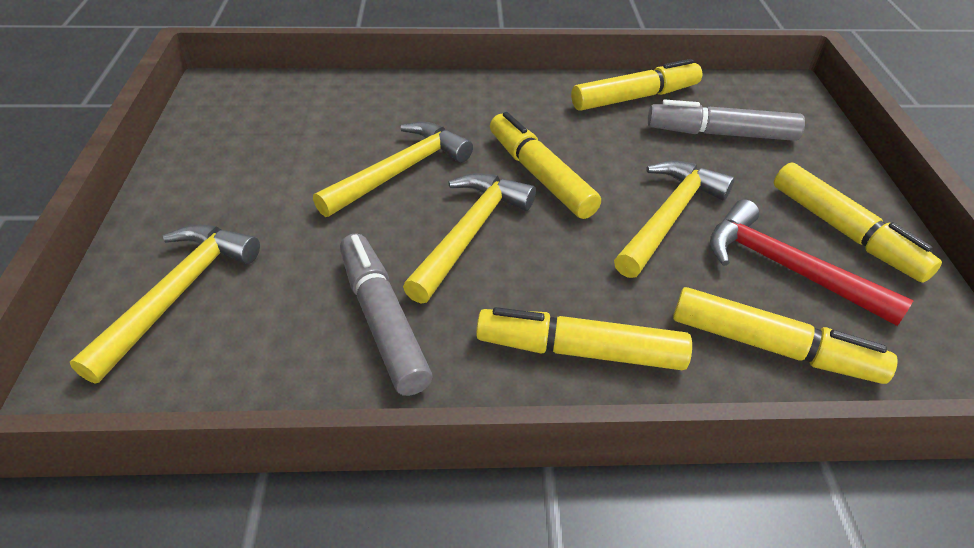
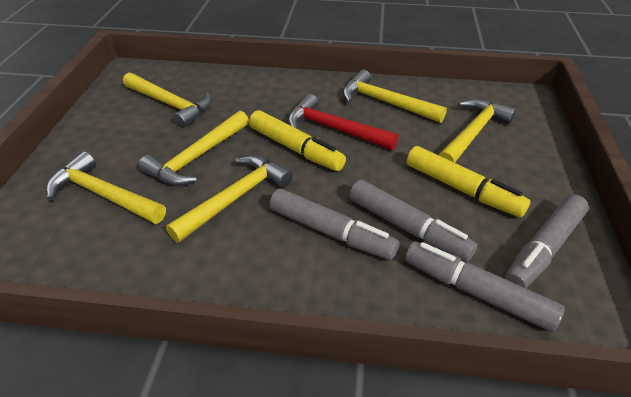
grey marker: [340,233,432,396] [648,100,805,141] = 2 -> [269,189,399,260] [349,180,477,262] [405,241,564,332] [504,195,589,288] = 4
yellow hammer: [70,224,260,384] [313,122,473,217] [403,173,536,304] [614,160,735,278] = 4 -> [47,152,166,224] [123,73,212,128] [139,111,249,186] [166,155,293,243] [343,70,447,123] [439,99,516,163] = 6
yellow marker: [476,307,692,370] [490,112,601,219] [571,59,702,111] [673,287,898,384] [774,162,942,283] = 5 -> [249,110,346,171] [407,146,530,217] = 2

